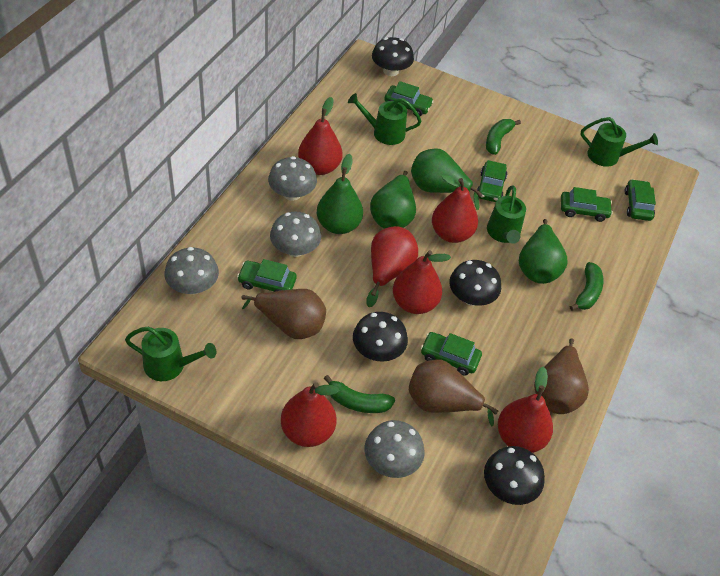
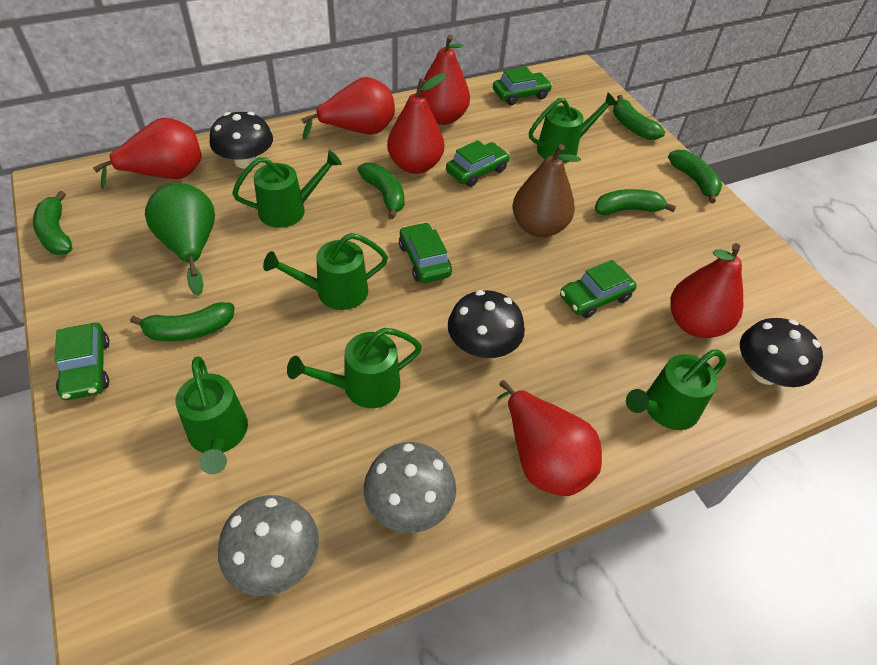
black mushroom: [353,312,408,362] [372,37,414,76] [449,260,501,306] [484,446,545,505] = 4 -> [209,112,273,169] [448,290,525,358] [740,318,823,387] = 3
brown pear: [241,289,326,339] [409,359,498,426] [534,338,589,414] = 3 -> [513,144,581,237] = 1
green banana: [324,375,395,413] [486,119,521,155] [570,262,603,311] = 3 -> [33,191,72,255] [130,302,234,341] [357,163,404,219] [595,189,676,215] [613,95,665,140] [668,150,722,204] = 6
green car: [237,259,297,292] [384,81,434,116] [421,332,482,376] [477,160,507,202] [561,187,613,222] [625,179,656,221] = 6 -> [55,323,110,400] [399,222,452,283] [446,140,510,187] [493,67,552,105] [560,260,637,318] = 5
green pear: [317,154,363,234] [370,171,416,229] [411,148,483,210] [519,219,567,284] = 4 -> [145,183,215,296] = 1
green watering can: [125,327,216,381] [348,93,421,145] [487,186,526,244] [581,117,658,167] = 4 -> [175,357,248,474] [232,151,342,228] [263,233,388,310] [287,328,422,408] [529,93,618,163] [626,350,726,430] = 6
grey mushroom: [164,247,219,294] [268,156,317,201] [270,212,321,257] [365,420,425,478] = 4 -> [218,495,319,596] [364,442,456,533] = 2

